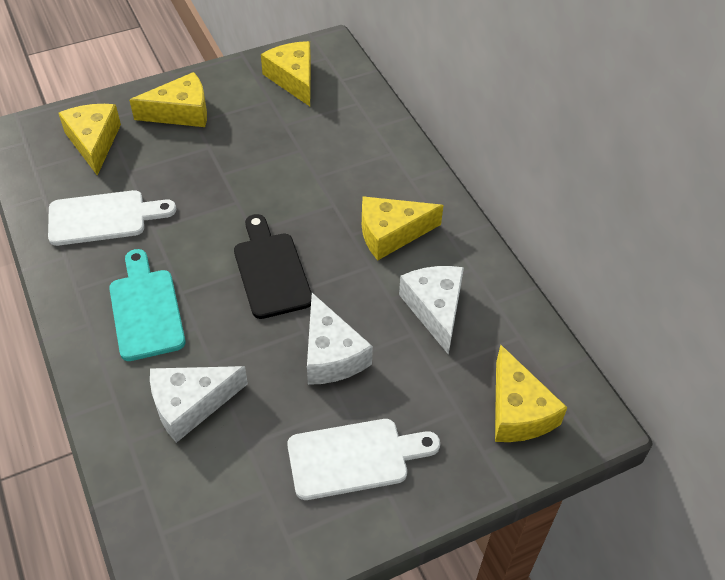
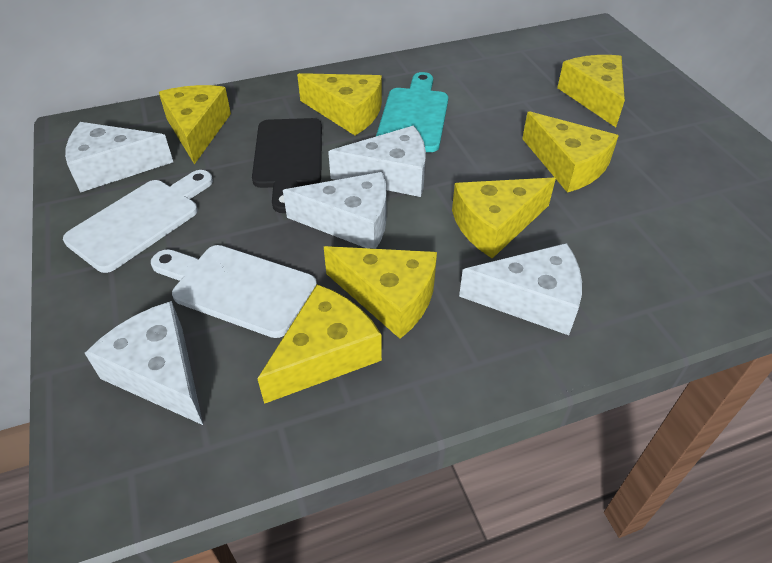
white cheese: [150,366,248,443] [307,293,373,385] [399,266,464,355] = 3 -> [65,122,173,193] [85,301,203,425] [283,172,387,249] [328,126,426,197] [459,243,582,335] = 5
yellow cheese: [59,104,121,176] [129,72,207,127] [261,41,311,106] [362,196,444,260] [495,345,567,442] = 5 -> [159,85,231,164] [257,284,382,404] [297,73,382,135] [324,246,437,339] [452,178,556,258] [522,111,619,193] [557,55,625,127] = 7

